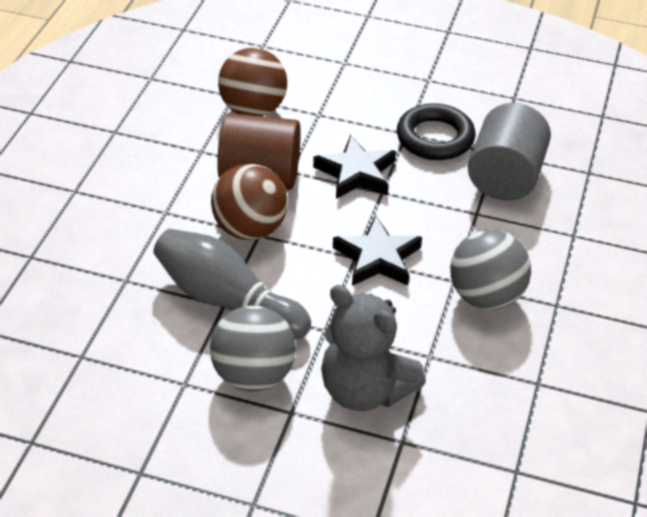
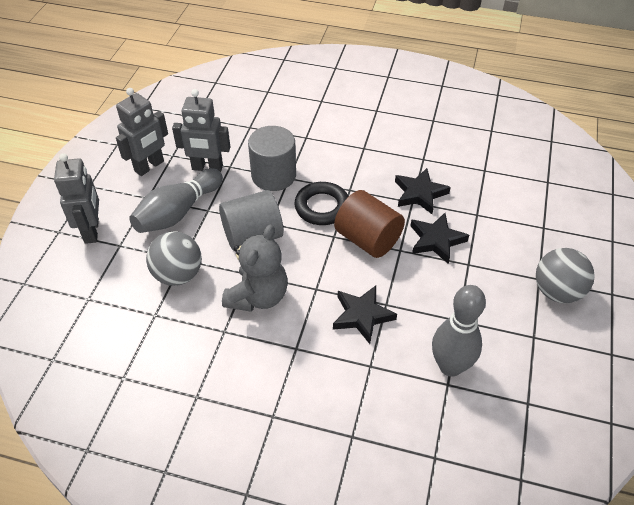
black star: [313,135,396,199] [333,216,422,286] = 2 -> [333,286,397,344] [395,168,451,214] [411,213,469,264] = 3
brown ball: [211,163,288,240] [218,48,287,116] = 2 -> none = 0
grey bowling pin: [153,229,311,340] = 1 -> [129,168,223,233] [432,285,486,377] = 2
grey cylinder: [468,103,551,201] = 1 -> [219,190,283,251] [248,126,296,191] = 2
grey robot: none = 0 -> [54,153,99,244] [116,88,168,176] [172,89,230,172] = 3

